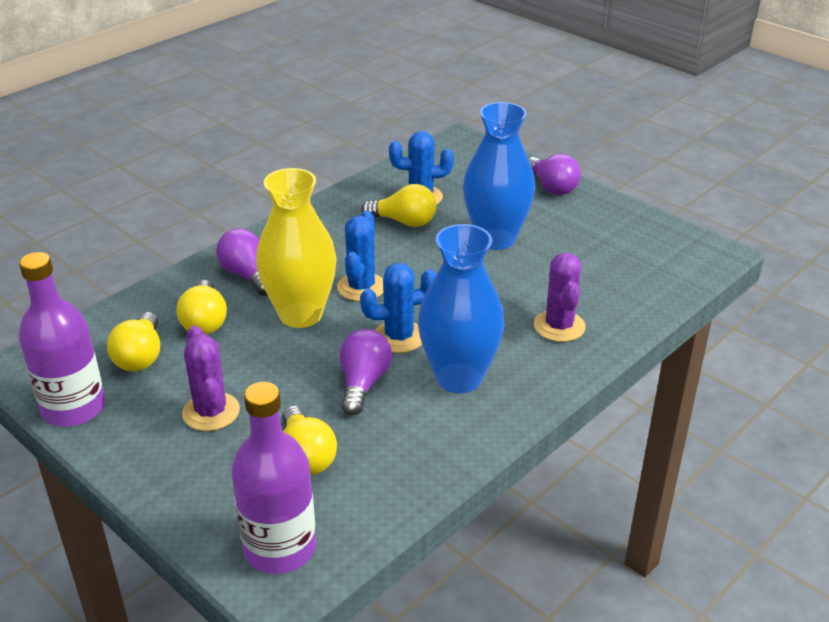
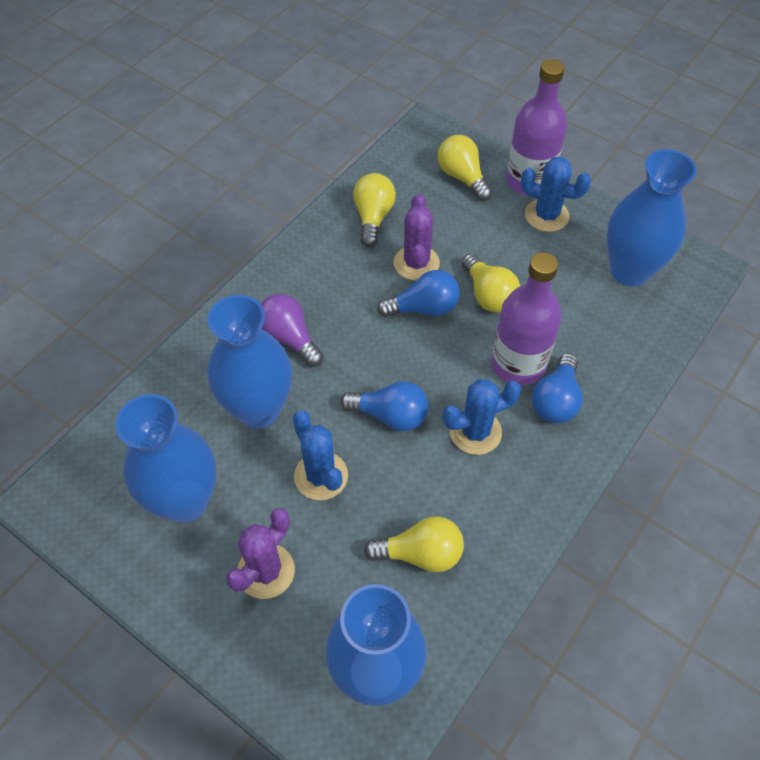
blue light bulb: none = 0 -> [341,381,429,431] [377,270,460,317] [532,353,583,423] = 3
blue vase: [418,224,505,393] [463,102,535,250] = 2 -> [115,394,216,523] [208,295,292,428] [326,584,427,706] [607,149,697,287] = 4
purple light bulb: [216,228,267,296] [340,329,392,415] [529,154,581,195] = 3 -> [261,294,323,367] = 1
yellow vase: [256,168,337,328] = 1 -> none = 0

